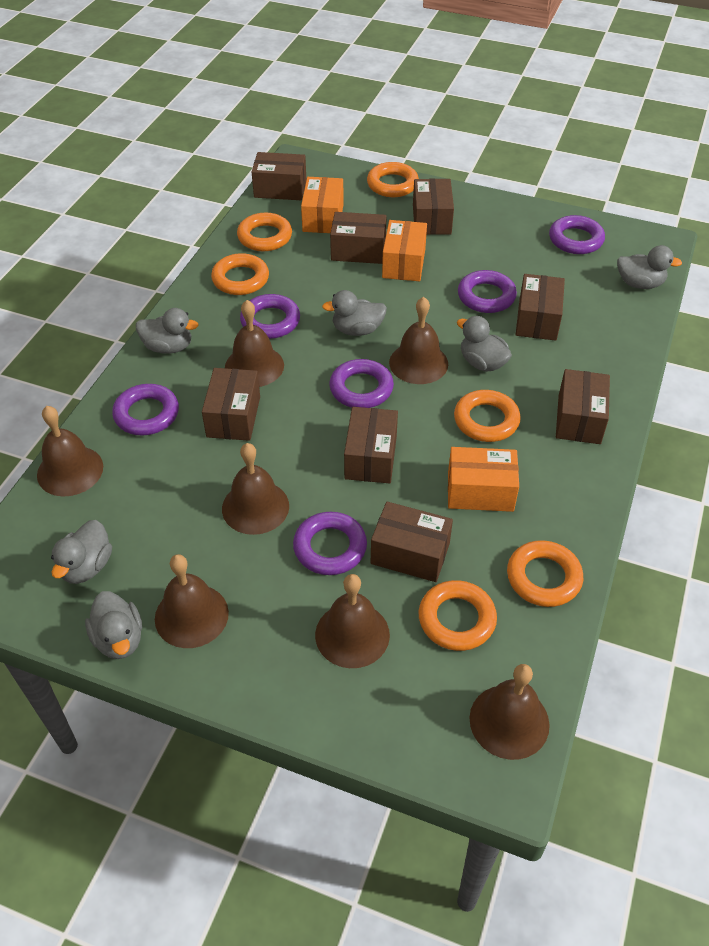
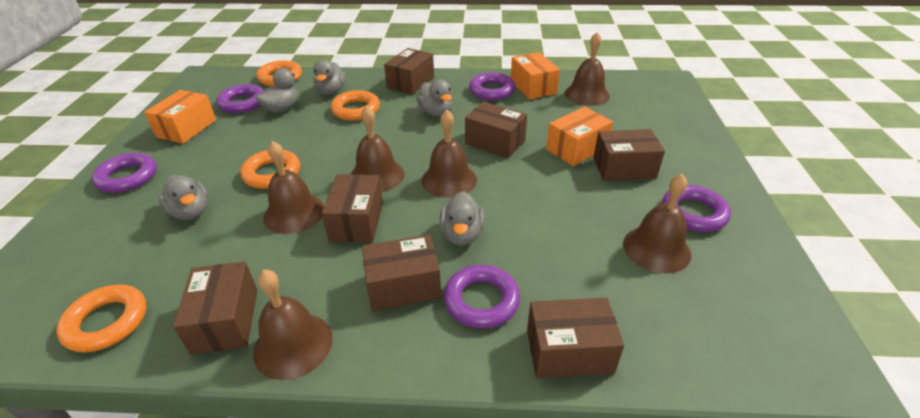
brown bell: [37,406,103,496] [155,554,229,648] [222,443,289,535] [225,300,284,387] [315,574,390,668] [389,297,448,384] [470,664,550,760] = 7 -> [253,269,332,380] [263,141,324,234] [350,105,404,192] [421,109,477,198] [565,32,610,106] [623,174,691,273] = 6
brown box: [202,368,260,441] [252,152,306,200] [330,212,387,264] [344,407,398,483] [371,502,453,582] [413,179,454,235] [516,274,565,341] [556,369,610,444] = 8 -> [173,262,257,355] [322,174,383,243] [362,235,442,311] [384,48,434,95] [465,102,527,158] [527,298,624,378] [593,129,665,181] = 7
grey duck: [51,520,112,584] [85,591,142,659] [136,308,199,354] [322,290,387,336] [457,316,512,372] [617,245,682,289] = 6 -> [158,175,208,220] [256,68,300,113] [313,60,346,95] [417,79,453,116] [439,191,485,245] = 5
orange ring: [211,253,269,295] [237,213,292,251] [367,162,419,197] [418,580,497,651] [454,390,521,442] [507,540,583,607] = 6 -> [56,285,147,352] [240,150,300,189] [257,60,302,86] [331,90,380,121] = 4
purple ring: [112,384,179,436] [240,294,300,339] [293,512,367,575] [329,359,394,408] [458,270,517,313] [549,215,605,254] = 6 -> [91,153,157,193] [216,84,264,113] [444,265,520,329] [469,72,515,100] [662,185,731,232] = 5

